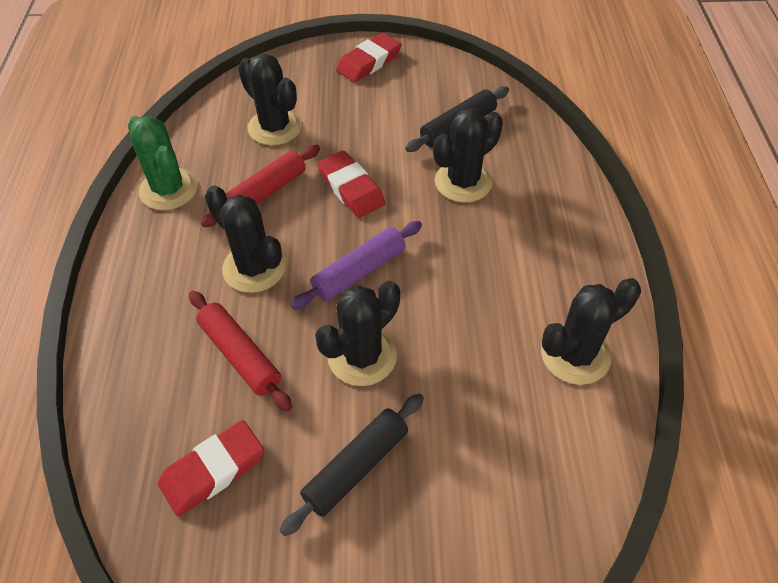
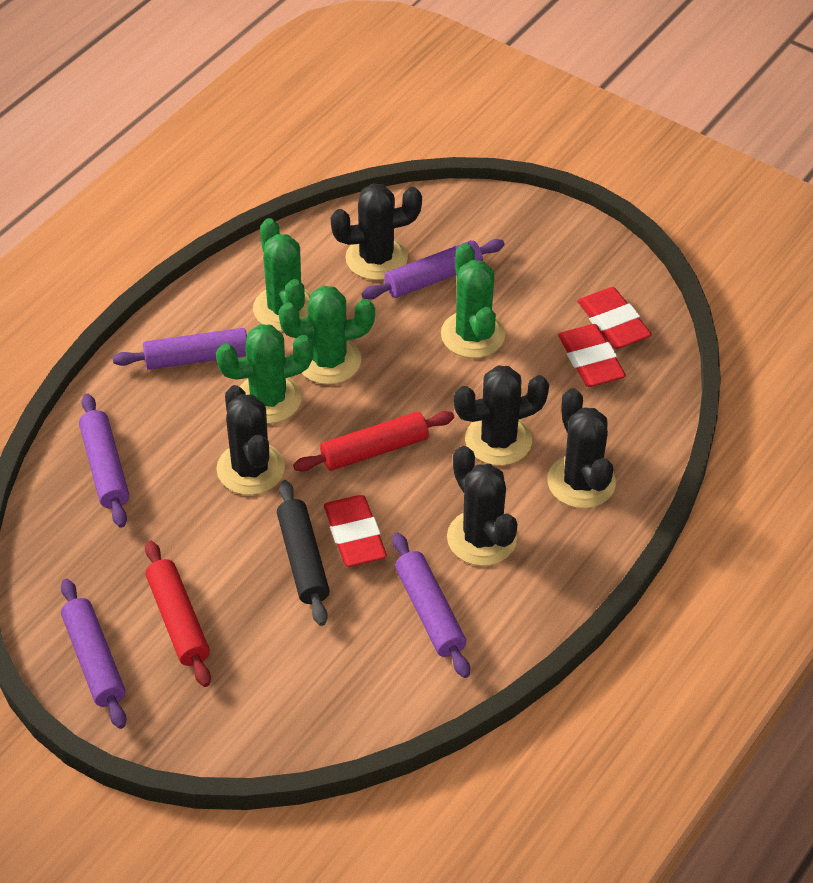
black rolling pin: [279,393,424,536] [405,86,509,152] = 2 -> [277,480,330,626] = 1
green cactus: [128,116,198,210] = 1 -> [216,324,314,424] [253,218,311,331] [278,286,375,385] [441,243,505,358] = 4
purple rolling pin: [290,221,422,310] = 1 -> [61,579,126,729] [79,394,129,528] [113,328,247,370] [361,239,505,300] [392,532,470,678] = 5

